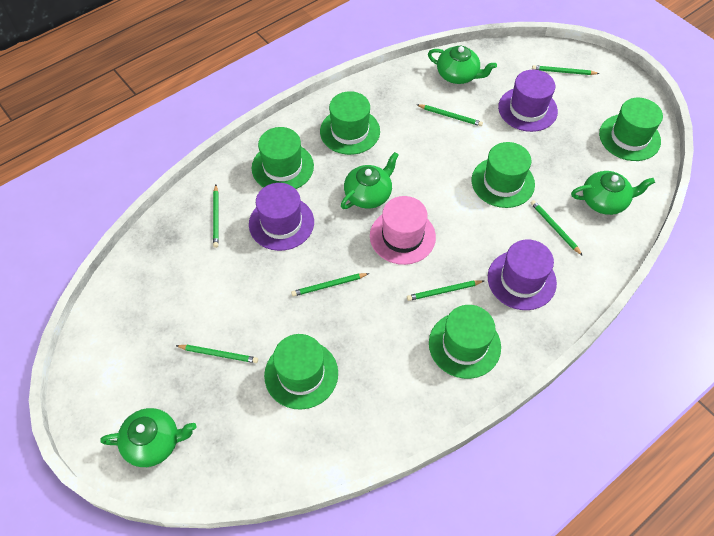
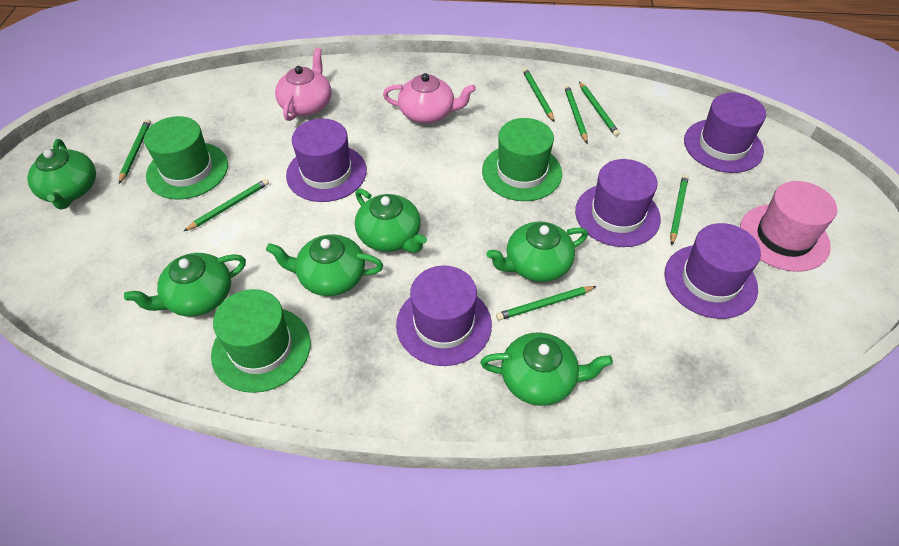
green hat: [252,127,314,189] [264,334,338,410] [320,91,380,155] [429,305,501,379] [472,142,535,208] [599,98,663,161] = 6 -> [144,116,228,200] [211,289,311,393] [482,118,562,201] = 3
green teapot: [100,408,197,467] [341,152,399,209] [428,46,497,84] [571,171,655,215] = 4 -> [27,139,96,210] [124,253,246,316] [266,234,383,296] [355,189,427,253] [480,333,613,406] [487,221,588,282] = 6
pink teapot: none = 0 -> [275,47,331,121] [383,73,476,123] = 2
purple hat: [249,183,314,251] [488,239,557,310] [498,70,558,132] = 3 -> [286,119,367,202] [396,266,492,366] [575,159,661,247] [664,223,761,319] [684,92,766,173] = 5

